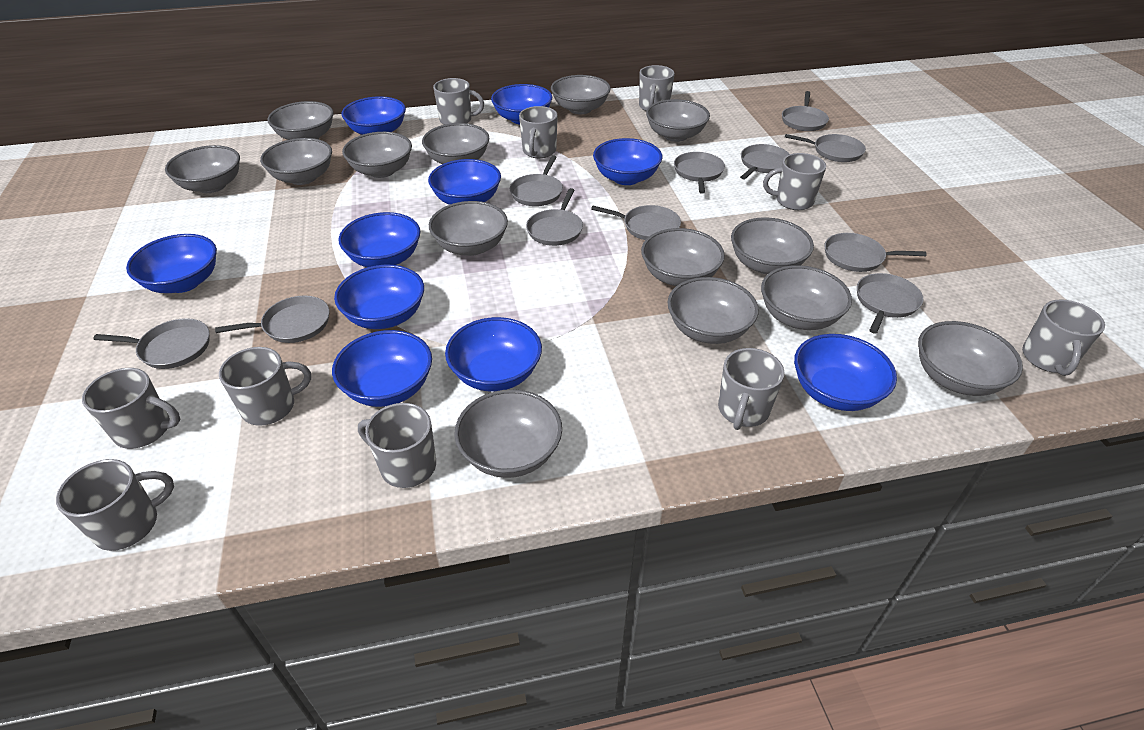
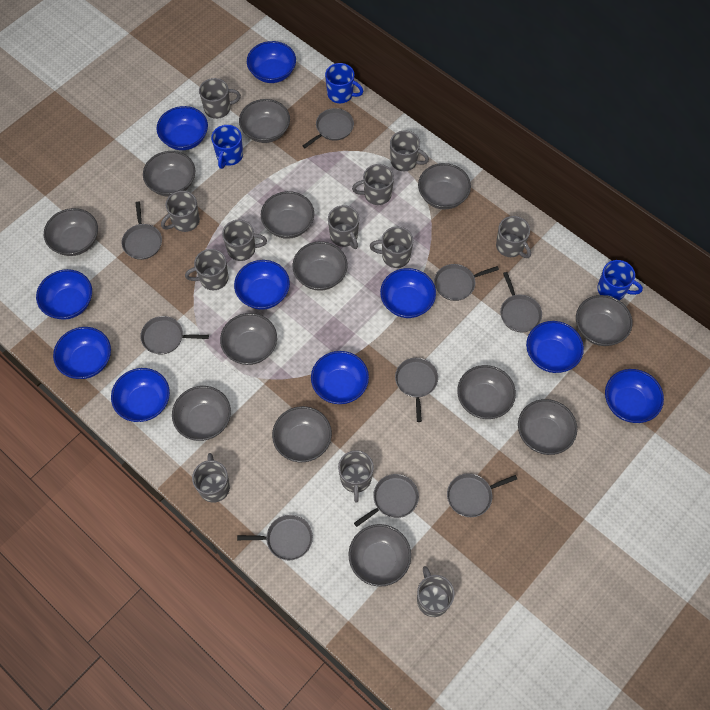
blue mug: none = 0 -> [211,125,243,169] [325,63,363,103] [597,260,643,300] = 3
grey bowl: [165,145,240,193] [260,138,332,185] [267,101,334,140] [342,132,412,178] [422,123,489,164] [429,201,508,256] [454,389,562,478] [551,75,611,114] [641,228,725,286] [646,99,710,142] [667,277,759,344] [731,217,814,274] [761,265,852,330] [918,321,1023,396] = 14 -> [44,208,98,256] [143,151,195,197] [172,386,231,441] [220,313,277,365] [239,99,290,143] [261,191,314,239] [272,406,332,462] [293,241,348,291] [348,524,411,587] [418,163,471,209] [457,365,516,419] [518,399,577,455] [576,295,632,346] = 13
grey mug: [56,459,174,551] [82,368,180,449] [219,347,311,426] [358,403,436,488] [433,78,484,125] [519,106,558,158] [639,65,675,111] [718,348,785,430] [763,153,826,210] [1022,299,1105,376] = 10 -> [161,191,200,232] [185,249,229,290] [192,453,230,503] [199,78,241,119] [222,220,267,261] [328,205,359,249] [338,450,374,502] [352,164,394,205] [370,227,413,268] [390,130,429,171] [417,566,455,617] [496,216,531,258] = 12
grey pan: [93,318,210,369] [215,296,329,343] [510,155,563,206] [526,188,583,246] [591,205,681,240] [674,152,725,194] [740,144,790,179] [782,91,829,131] [785,134,866,162] [825,233,927,272] [857,273,924,334] = 11 -> [122,202,162,260] [140,316,209,354] [237,515,313,560] [303,108,354,148] [354,474,419,527] [395,358,438,422] [434,264,499,301] [447,473,517,517] [500,272,542,332] = 9

